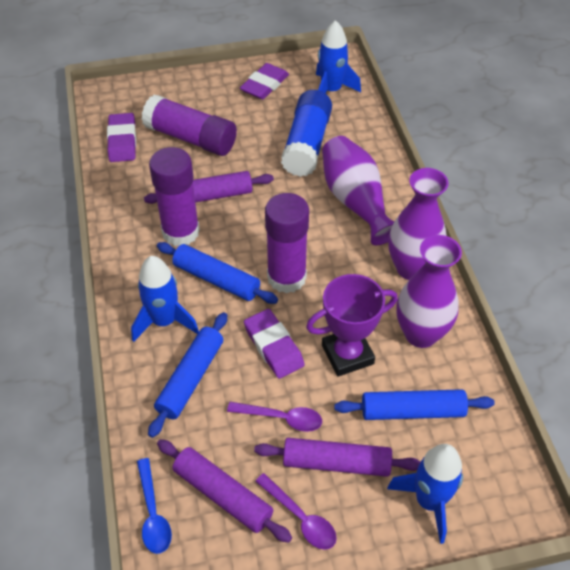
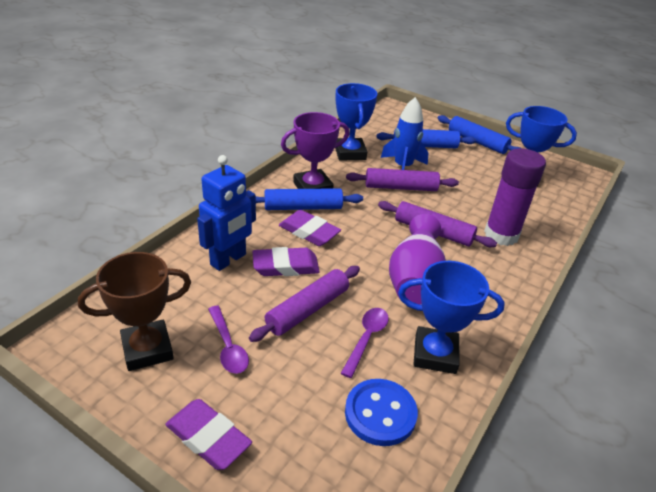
blue button: none = 0 -> [345,379,418,446] = 1
blue glue stick: [281,90,332,177] = 1 -> none = 0
blue robot: none = 0 -> [197,155,256,271] = 1
blue rocket: [131,256,199,342] [316,20,361,94] [387,444,463,544] = 3 -> [381,97,428,170] = 1
blue spoon: [137,458,172,554] = 1 -> none = 0
blue trophy: none = 0 -> [335,83,377,161] [398,261,505,374] [506,106,577,186] = 3
brown trophy: none = 0 -> [78,252,191,371] = 1
purple glue stick: [141,94,237,156] [149,147,200,246] [265,193,309,294] = 3 -> [484,148,546,246] = 1
purple vase: [322,136,394,245] [388,168,449,280] [396,235,462,348] = 3 -> [389,214,446,304] = 1

